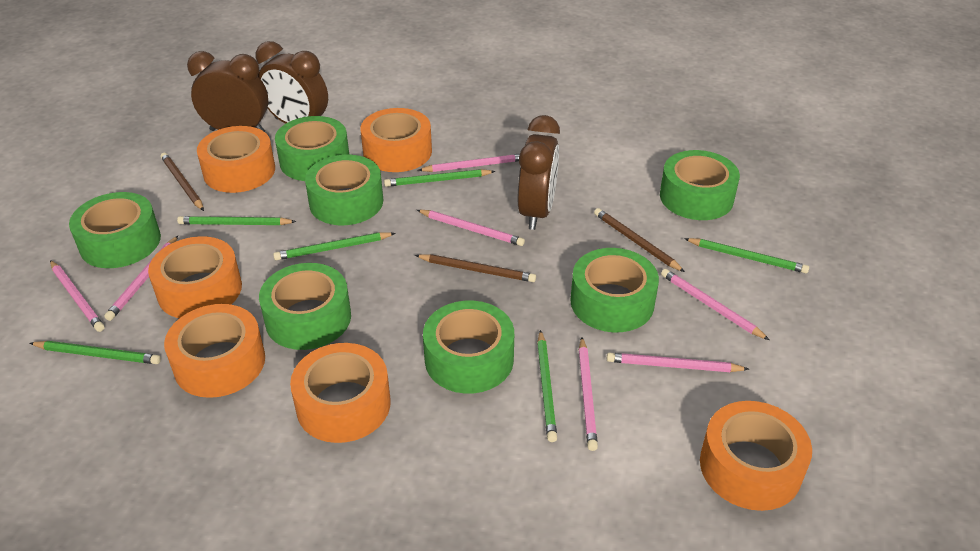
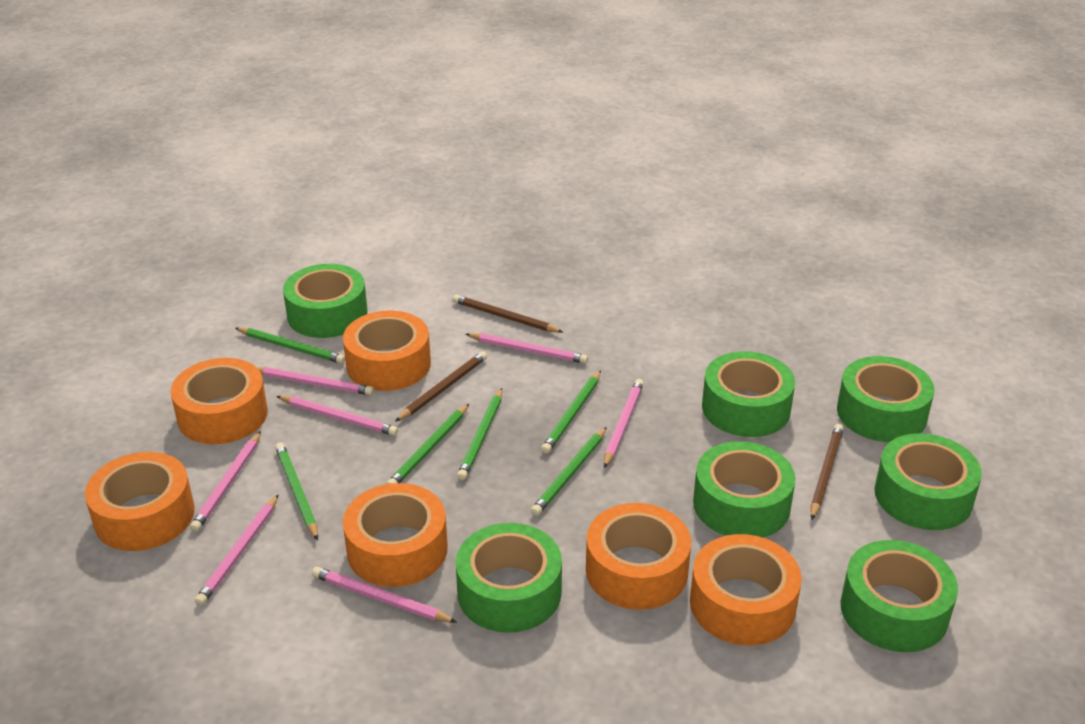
brown clock: [187,51,268,132] [256,41,328,124] [518,115,560,230] = 3 -> none = 0

